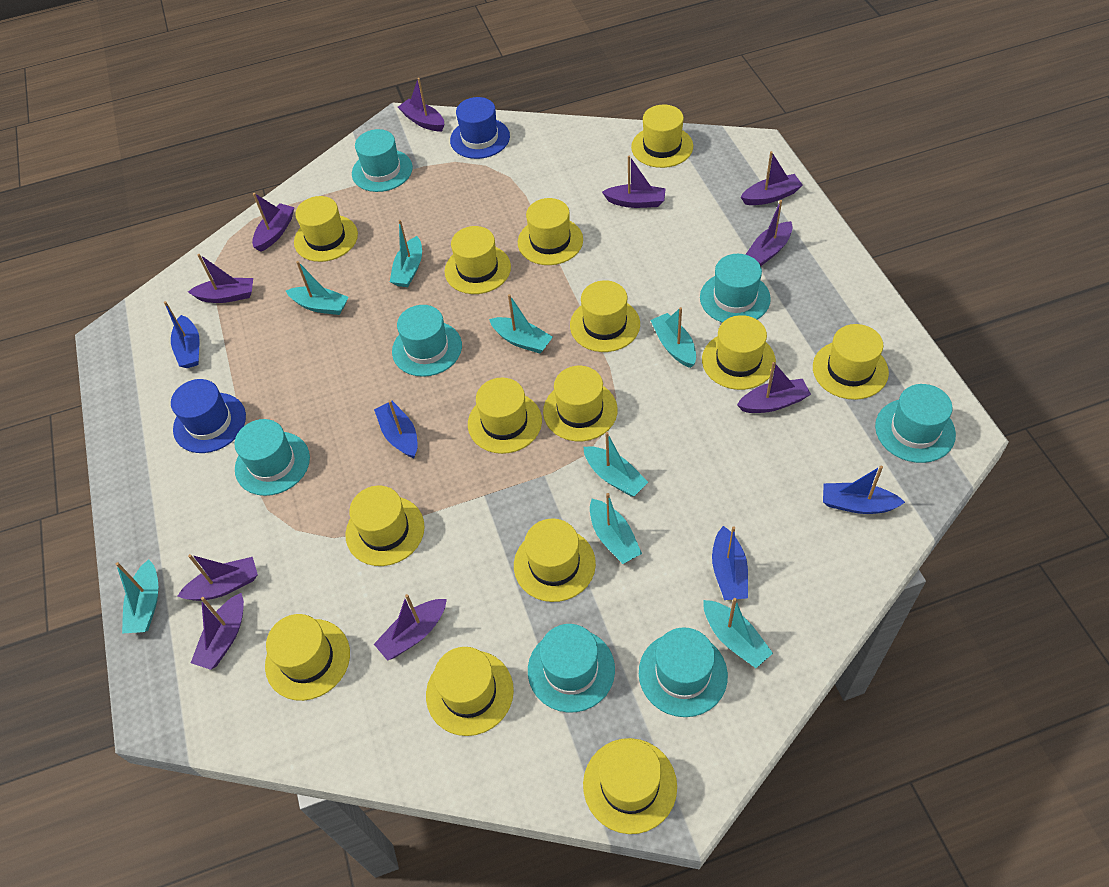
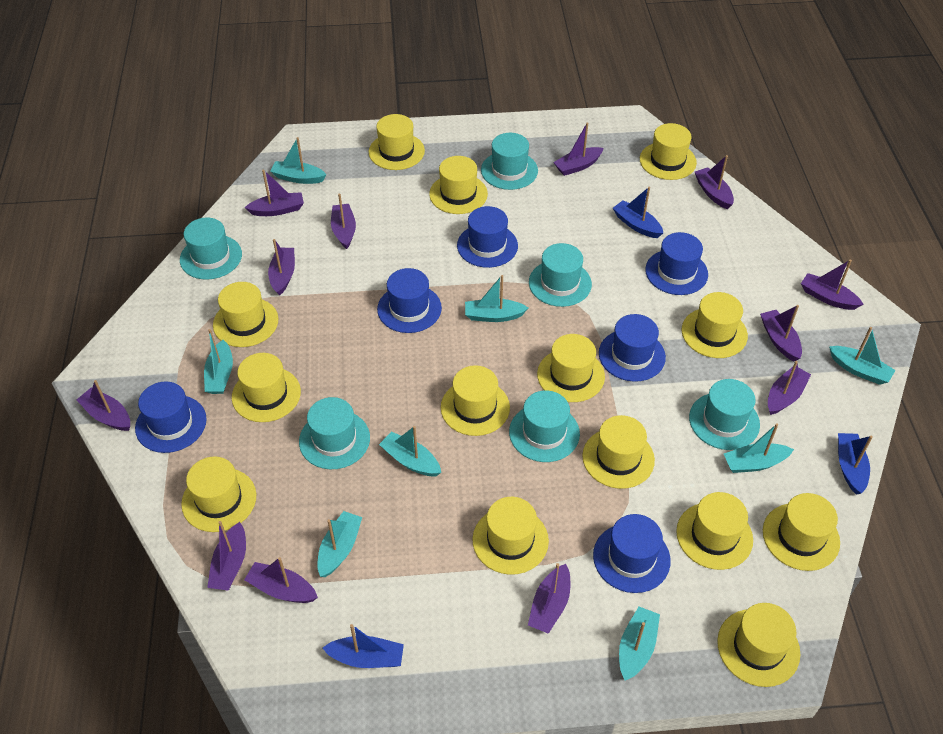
blue boat: [164,301,200,368] [374,400,418,458] [712,526,748,600] [823,465,905,514] = 4 -> [323,624,404,668] [613,187,663,238] [838,433,873,494] = 3
blue hat: [171,379,246,453] [450,97,510,159] = 2 -> [135,381,207,453] [377,268,442,333] [457,206,518,268] [593,514,671,593] [599,314,666,382] [645,232,708,295] = 6
purple boat: [177,554,258,601] [188,254,253,303] [191,593,244,670] [252,193,294,252] [374,594,447,661] [398,78,444,131] [602,156,666,208] [737,362,811,413] [741,151,803,205] [745,200,793,266] = 10 -> [77,380,130,431] [207,521,246,591] [244,557,318,603] [245,170,304,216] [268,239,295,296] [331,194,356,249] [528,563,570,634] [553,122,604,176] [695,155,734,209] [760,305,802,361] [768,361,811,415] [801,260,864,310] = 12
turquoise hat: [234,419,310,496] [352,129,413,192] [392,305,462,377] [528,624,615,713] [639,627,728,717] [700,254,771,323] [875,384,956,463] = 7 -> [180,218,242,280] [299,397,370,469] [481,133,538,190] [509,390,580,462] [529,243,592,307] [689,379,760,450] = 6

